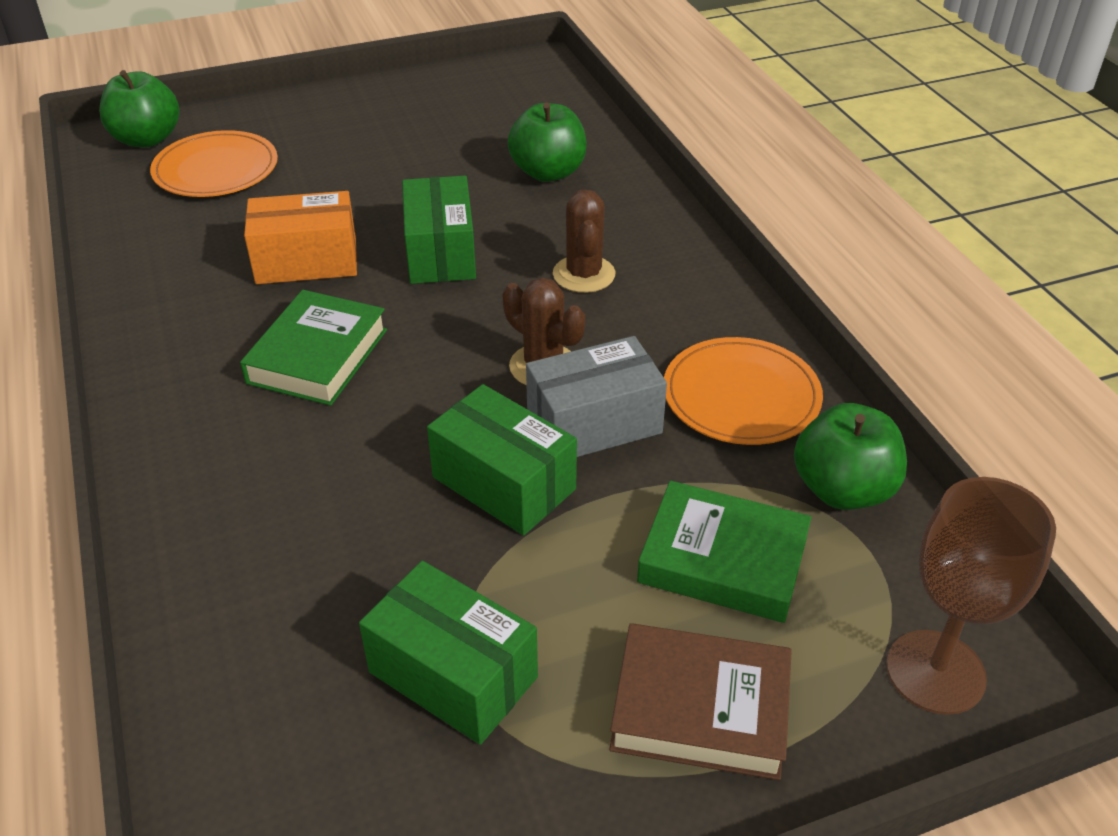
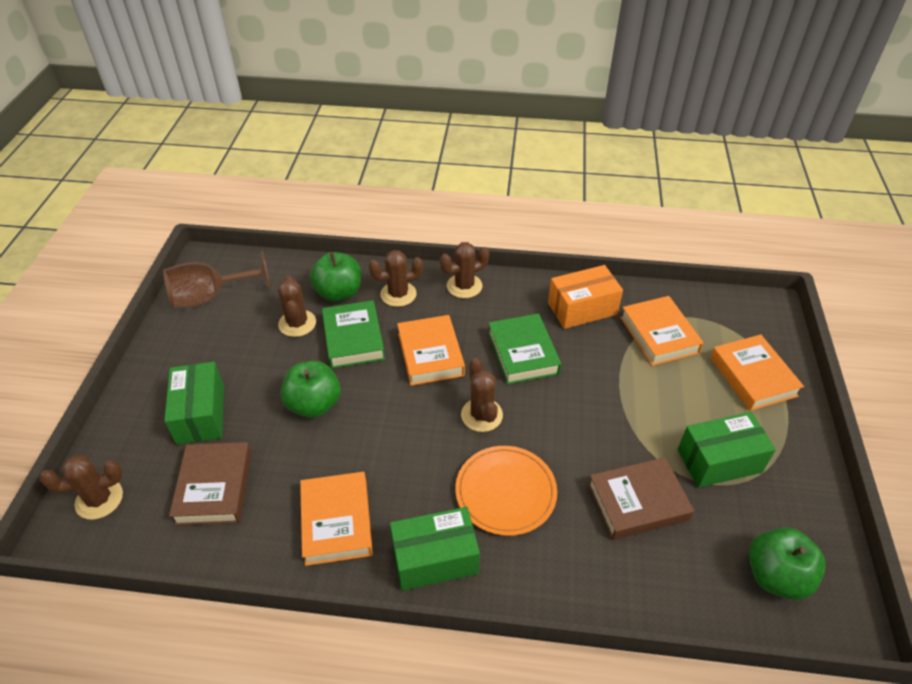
brown book: [609,623,792,780] = 1 -> [169,442,252,526] [588,457,694,540] = 2
brown cactus: [503,278,585,386] [553,190,616,293] = 2 -> [40,455,123,520] [278,275,316,337] [369,250,423,307] [440,242,489,298] [461,358,503,432] = 5
grey box: [526,336,667,457] = 1 -> none = 0
orange book: none = 0 -> [300,472,373,566] [397,315,465,386] [620,296,704,366] [710,335,804,411] = 4
orange plate: [150,130,278,197] [664,337,823,445] = 2 -> [455,446,557,536] = 1

